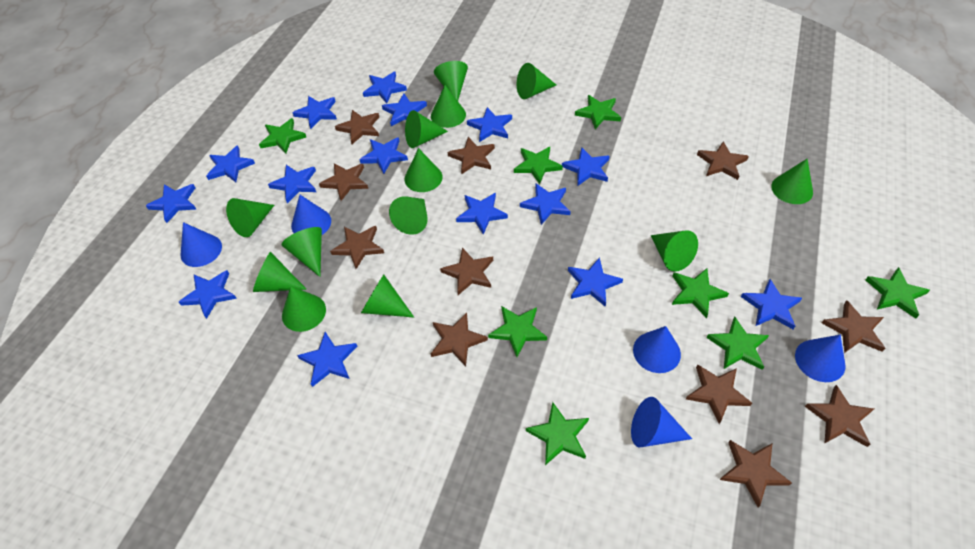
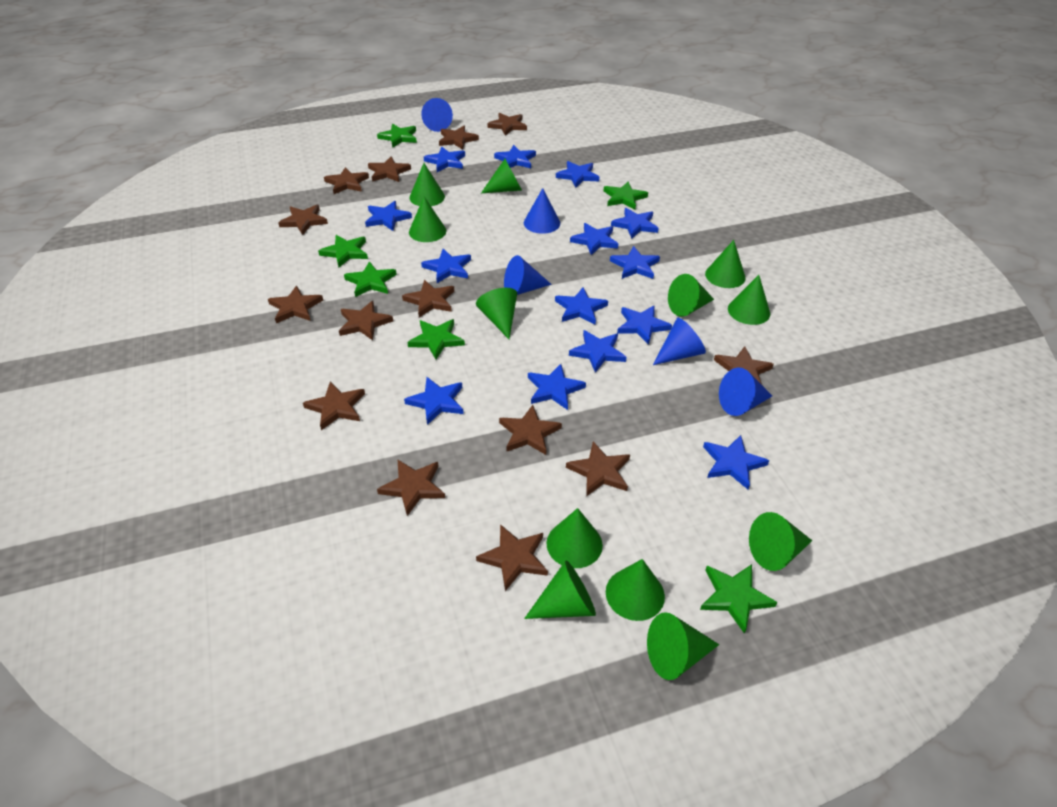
blue star: [146,184,196,223] [179,270,237,319] [206,145,255,182] [268,165,316,203] [292,96,337,129] [297,332,357,387] [359,137,408,174] [363,72,407,104] [382,94,427,126] [456,193,508,235] [467,107,512,142] [520,183,571,225] [562,147,610,186] [568,257,623,307] [741,279,802,329] = 15 -> [365,201,412,231] [404,377,464,425] [421,249,471,283] [424,147,465,172] [494,145,536,168] [528,364,586,410] [555,287,608,325] [556,161,599,187] [569,330,626,373] [570,223,618,255] [610,246,660,279] [611,208,659,239] [617,305,672,345] [703,435,769,489] = 14
brown star: [319,163,368,201] [330,226,384,269] [335,110,379,144] [431,312,488,366] [440,248,493,295] [448,137,495,174] [686,364,752,424] [697,141,749,180] [720,440,792,507] [805,385,874,447] [822,301,885,353] = 11 -> [268,286,323,323] [278,205,328,235] [303,381,365,430] [324,167,369,194] [339,301,393,340] [368,156,411,182] [377,460,445,516] [402,280,454,317] [439,126,479,150] [476,524,548,591] [487,113,527,136] [499,405,562,455] [566,441,630,496] [714,346,774,385] = 14
green cone: [226,198,274,237] [253,252,307,292] [282,227,322,277] [282,286,326,332] [361,275,414,317] [389,197,428,235] [405,110,448,148] [405,148,443,192] [431,85,466,128] [434,61,468,101] [517,63,556,99] [651,230,698,272] [771,159,813,204] = 13 -> [409,196,446,242] [410,163,445,206] [476,288,517,339] [481,159,522,193] [524,560,596,619] [547,508,603,568] [606,559,665,621] [647,612,719,680] [668,274,714,317] [705,240,746,288] [728,275,770,325] [749,512,812,571] = 12
green star: [259,118,306,153] [488,306,547,357] [514,147,563,184] [526,402,589,465] [575,95,621,129] [672,268,729,318] [706,317,769,370] [866,267,930,319] = 8 -> [318,235,368,267] [344,261,397,297] [377,124,417,148] [407,319,465,359] [604,182,648,210] [700,564,778,634] = 6

